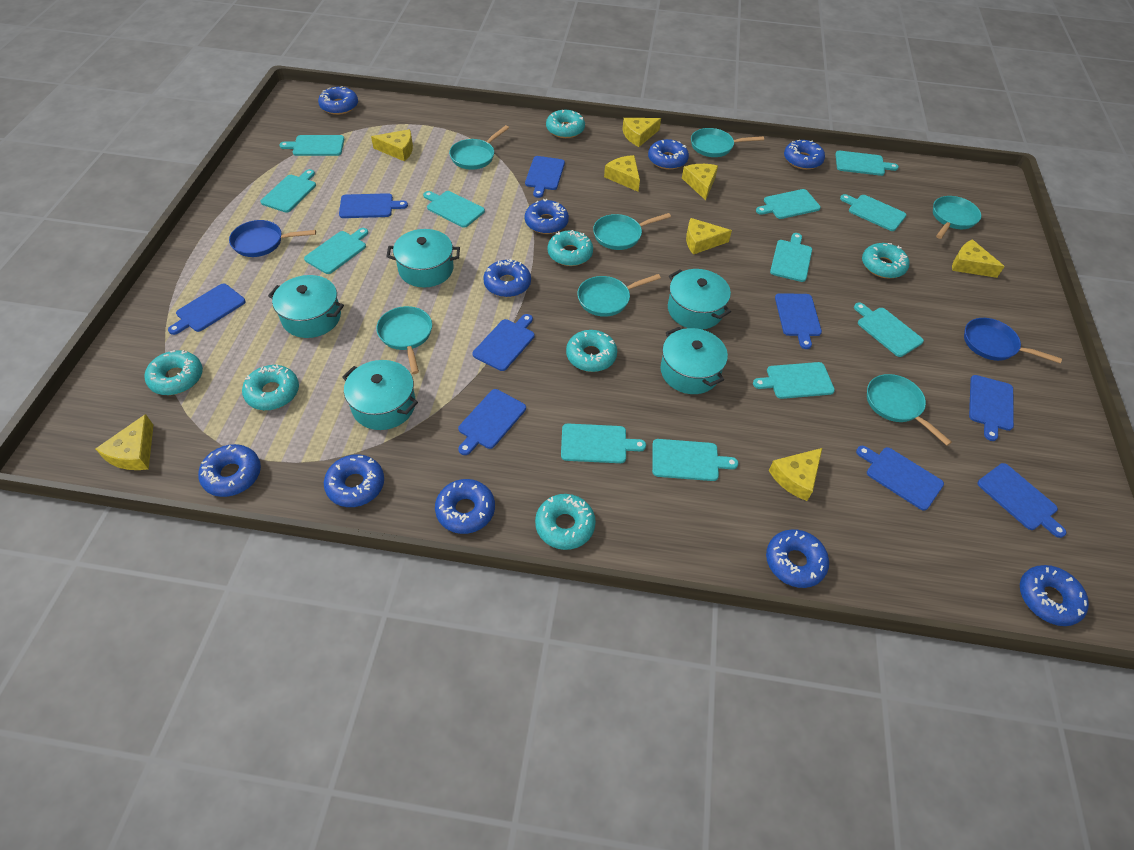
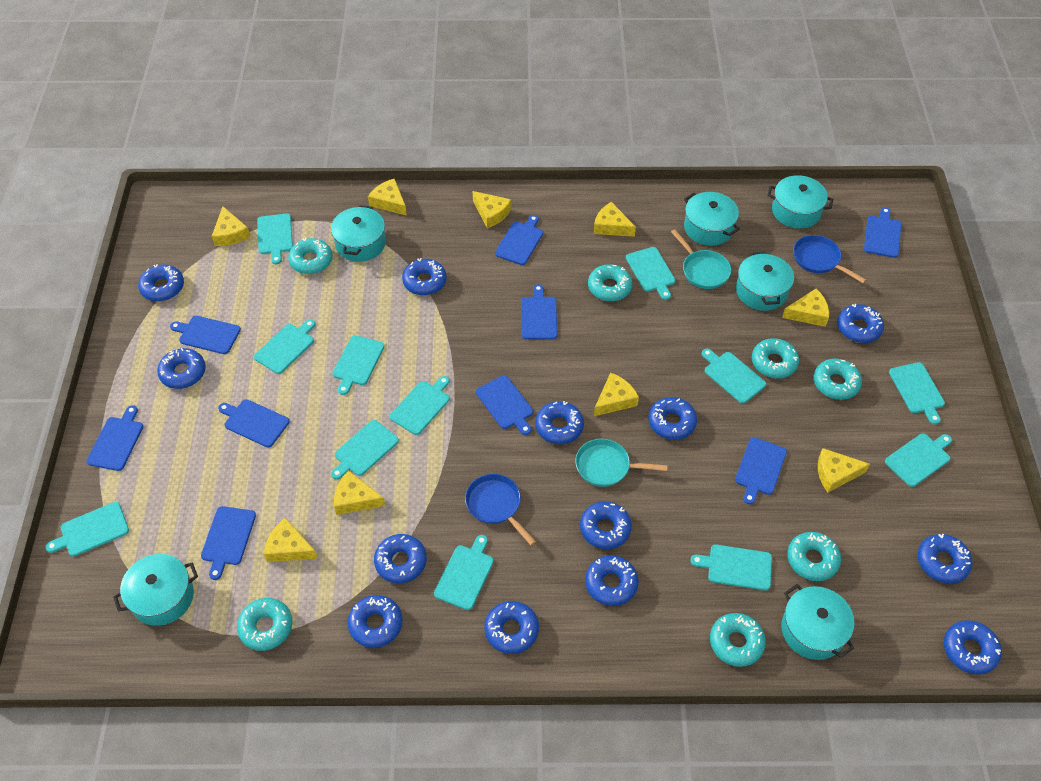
blue donut: [198,444,261,497] [318,86,358,115] [324,454,384,507] [435,479,495,534] [483,259,531,297] [525,199,569,234] [648,139,689,170] [766,529,829,588] [784,140,825,170] [1020,565,1089,626] = 10 -> [138,264,184,301] [157,348,206,389] [348,595,403,648] [374,534,427,584] [402,258,447,295] [484,601,539,654] [535,401,584,444] [580,501,632,549] [585,555,639,606] [648,397,697,440] [837,304,884,343] [918,534,972,584] [944,620,1002,675] = 13
turquoise pan: [376,306,432,374] [449,125,509,170] [577,274,661,317] [593,213,671,250] [691,128,764,157] [867,374,952,446] [933,196,981,239] = 7 -> [575,438,668,487] [671,229,731,289] = 2
turquoise pot: [268,275,344,338] [342,360,418,430] [386,229,460,287] [660,327,728,394] [668,269,731,330] = 5 -> [113,554,198,626] [331,205,386,262] [684,192,740,246] [736,252,794,311] [767,175,833,229] [781,584,855,660] = 6
yellow cheese: [95,414,153,470] [371,129,413,162] [604,155,640,191] [622,118,661,147] [682,164,718,200] [686,218,732,255] [769,448,822,501] [952,239,1005,278] = 8 -> [212,206,250,246] [264,518,318,562] [334,470,385,515] [368,178,407,216] [472,191,511,228] [594,202,636,237] [594,372,639,416] [782,289,829,327] [818,448,870,492] = 9

